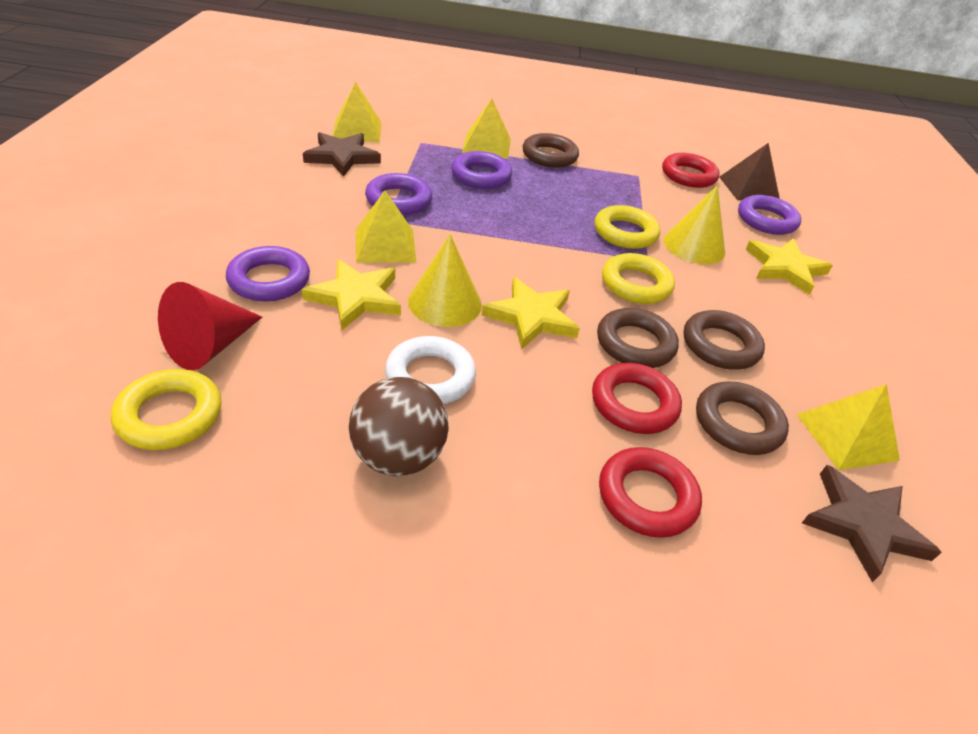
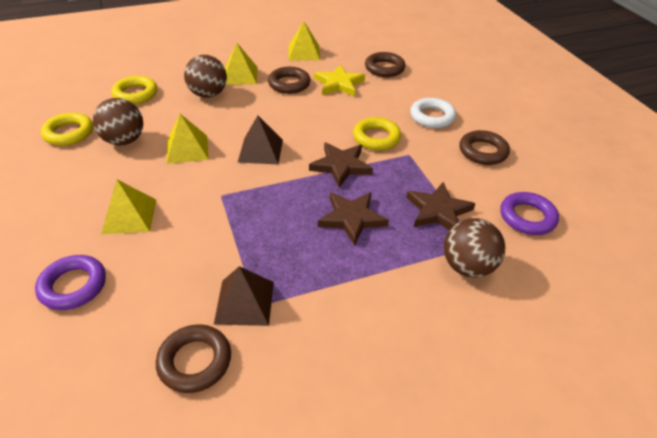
brown ball: [349,377,449,476] = 1 -> [93,98,143,146] [184,55,227,98] [444,218,505,278] = 3
brown pyramid: [719,143,780,200] = 1 -> [214,266,274,326] [238,116,283,164] = 2
brown star: [303,132,381,177] [802,465,942,582] = 2 -> [309,142,373,188] [318,192,389,246] [406,182,475,230] = 3
purple ring: [226,246,310,301] [365,173,432,215] [451,151,512,189] [738,195,801,235] = 4 -> [35,255,106,310] [500,192,559,235] = 2
red cone: [158,282,262,370] = 1 -> none = 0
red ring: [592,363,682,434] [599,447,702,538] [662,153,720,188] = 3 -> none = 0
yellow cone: [408,234,482,327] [664,185,725,264] = 2 -> none = 0
yellow star: [302,259,401,331] [481,277,580,349] [745,239,833,295] = 3 -> [314,65,365,97] = 1

